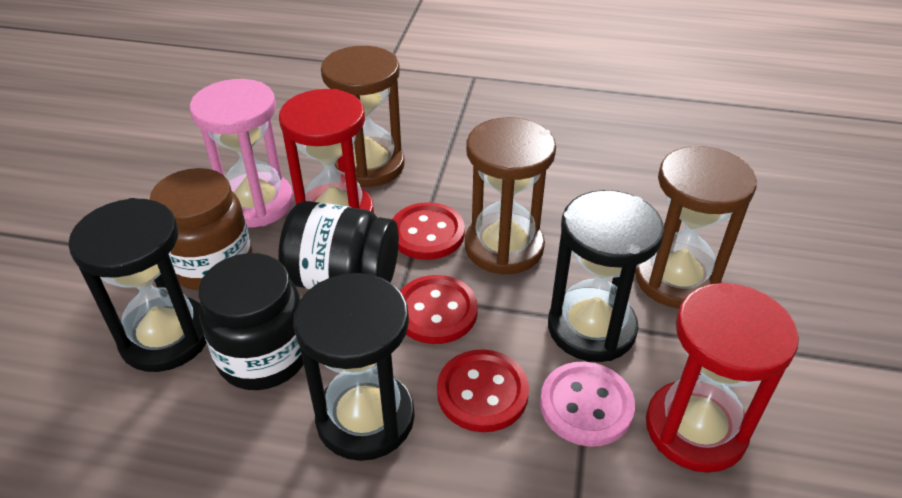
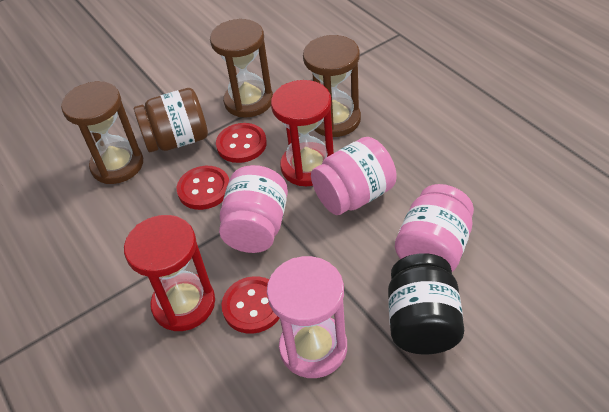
black hourglass: [68,198,207,372] [293,273,415,461] [548,190,664,362] = 3 -> none = 0
black jar: [198,253,304,390] [278,201,399,289] = 2 -> [388,253,464,354] = 1
pink button: [540,362,635,447] = 1 -> none = 0
pink jar: none = 0 -> [219,165,288,253] [311,137,397,215] [395,184,474,272] = 3

